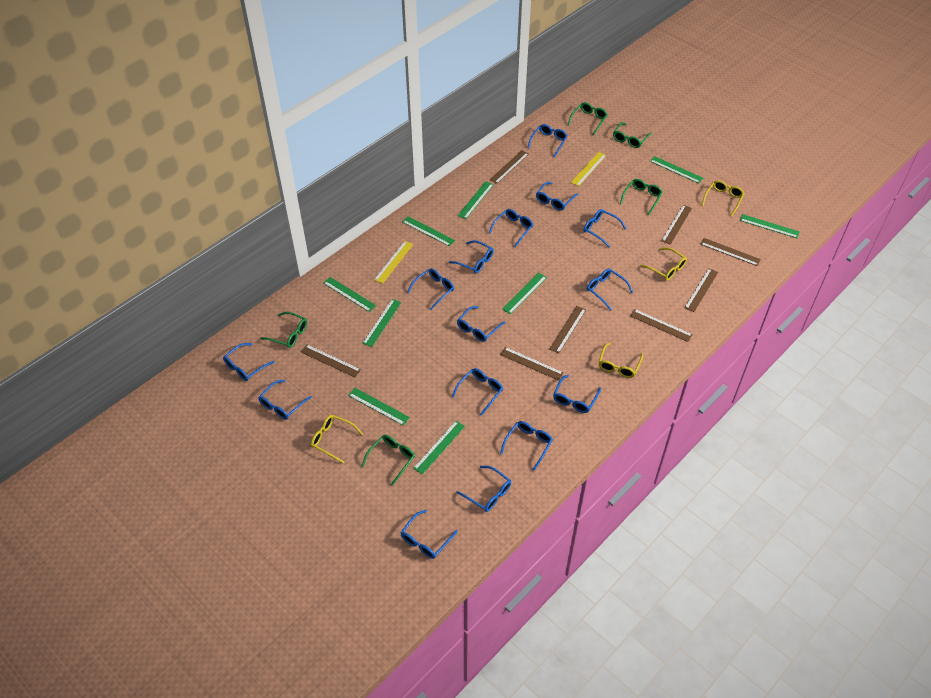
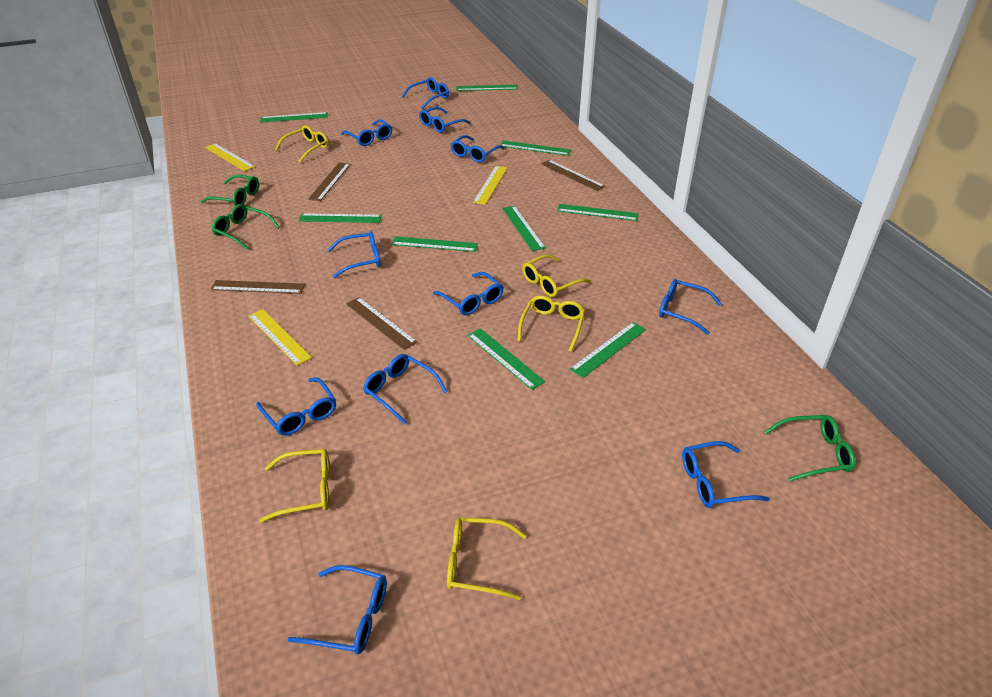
blue glasses: [223,343,275,381] [258,380,312,420] [400,510,458,559] [407,268,454,310] [449,240,494,273] [452,368,503,416] [456,466,511,512] [457,306,505,342] [489,209,534,247] [500,421,553,471] [528,124,568,158] [536,182,578,211] [553,375,601,413] [583,209,627,247] [587,269,633,310] = 15 -> [256,377,336,436] [288,565,387,654] [327,231,381,278] [341,119,392,146] [363,354,447,425] [402,77,449,109] [419,107,471,133] [433,272,503,315] [450,135,505,163] [659,279,722,335] [682,441,769,508] = 11
brown ruler: [301,345,361,377] [490,150,529,184] [500,347,564,381] [549,306,586,353] [630,309,693,342] [661,205,692,245] [685,268,718,312] [701,238,761,266] = 8 -> [211,280,305,294] [308,162,350,201] [346,297,417,350] [541,160,605,191] = 4
green glasses: [260,312,307,348] [362,435,415,486] [568,102,608,135] [613,122,652,148] [620,179,663,215] = 5 -> [200,175,259,206] [212,204,280,250] [765,415,855,482] = 3
yellow glasses: [311,415,363,463] [598,343,643,378] [640,247,687,281] [702,180,745,217] = 4 -> [259,449,330,522] [275,125,329,163] [447,518,527,600] [518,295,585,352] [522,255,591,297] = 5
yellow ruler: [374,241,413,284] [571,152,606,186] = 2 -> [205,143,255,171] [248,309,312,365] [473,166,508,205] = 3

